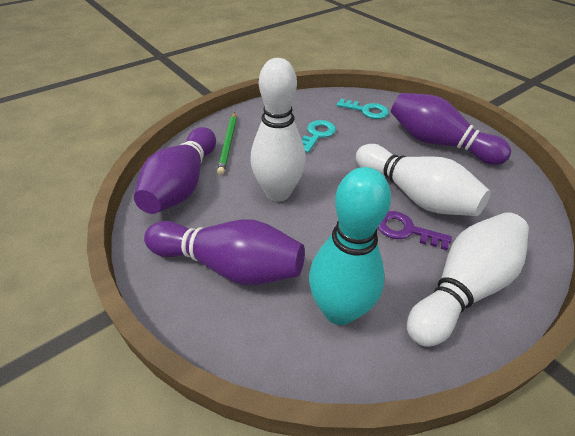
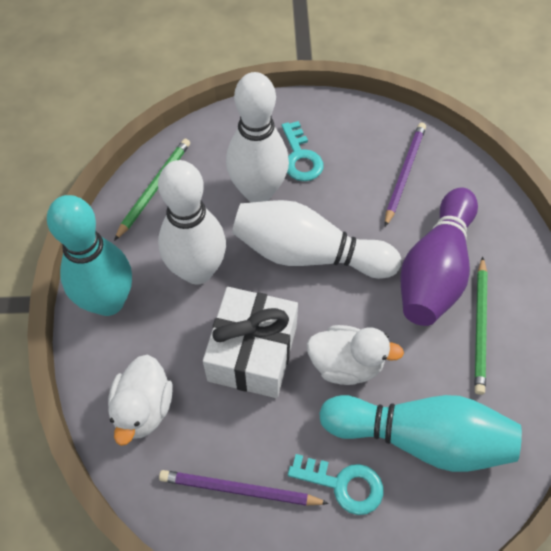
green pencil: [217,113,236,175] = 1 -> [114,139,190,241] [475,257,488,395] = 2
purple bowling pin: [134,127,216,214] [144,219,305,285] [391,93,511,165] = 3 -> [400,188,478,326] = 1
purple key: [378,211,452,250] = 1 -> none = 0
purple pencil: none = 0 -> [159,470,329,506] [385,123,426,227] = 2
turquoise bowling pin: [309,167,391,325] = 1 -> [47,195,132,316] [319,395,522,472] = 2
white duck: none = 0 -> [108,355,173,446] [307,325,404,385] = 2
white gift: none = 0 -> [203,287,298,398] = 1

